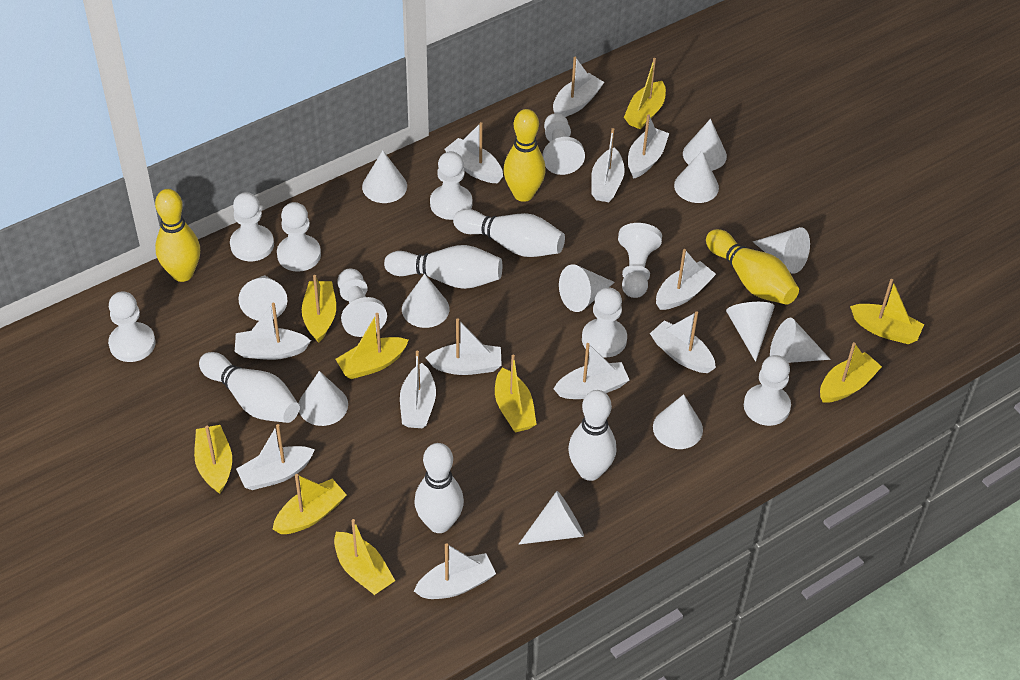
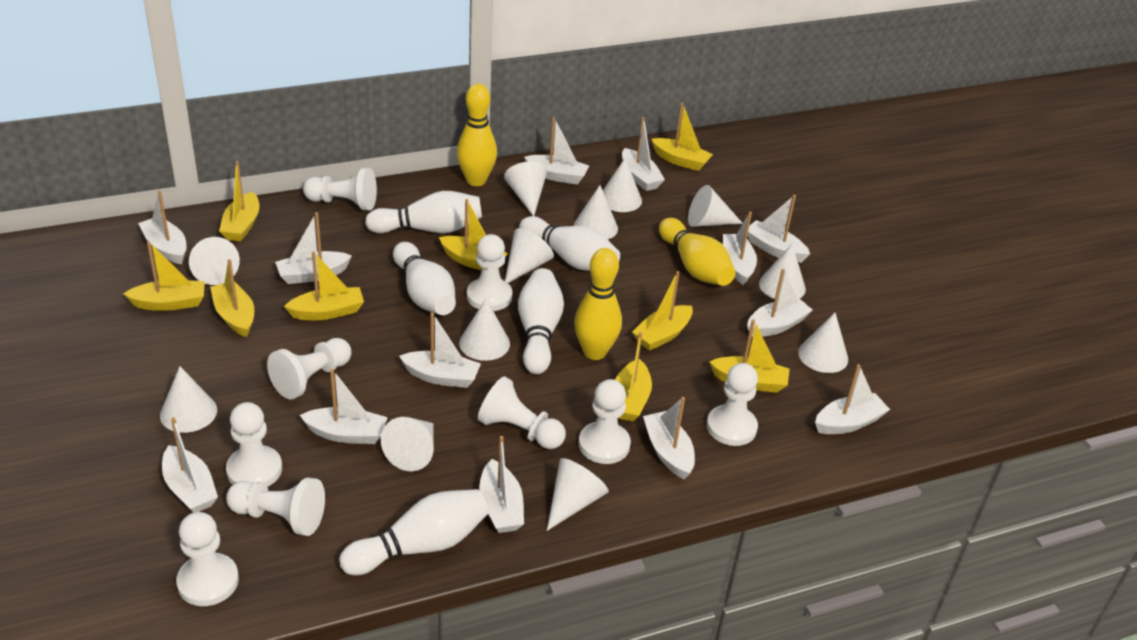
white boat: [235,303,311,360] [236,424,315,490] [400,351,436,428] [414,543,496,599] [425,318,502,375] [444,122,503,183] [553,57,604,117] [554,343,629,399] [591,128,625,202] [628,114,669,179] [650,311,716,373] [656,249,716,310] = 12 -> [138,191,187,264] [162,417,218,512] [275,212,352,284] [300,369,388,444] [399,313,481,388] [479,436,524,533] [524,117,589,185] [622,117,665,191] [643,397,695,479] [723,212,757,285] [747,195,810,263] [747,268,812,337] [815,364,890,434] = 13

